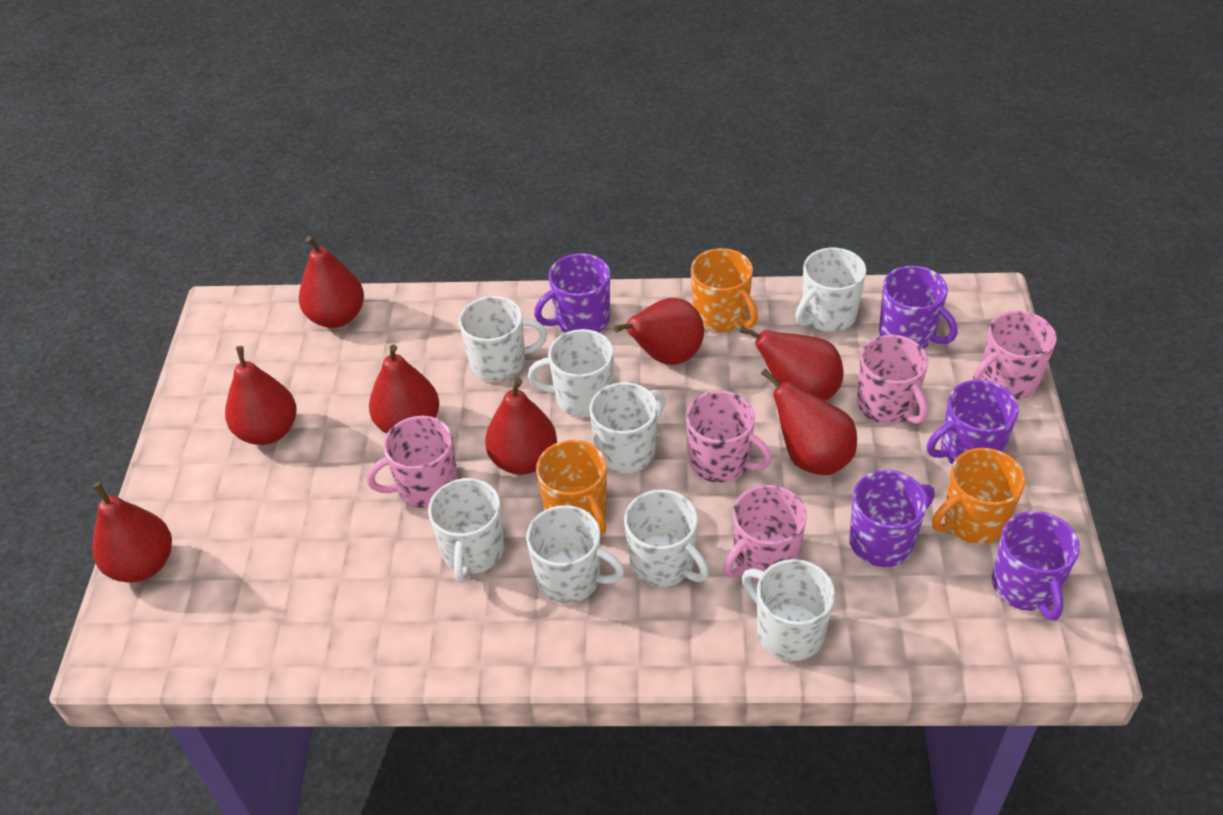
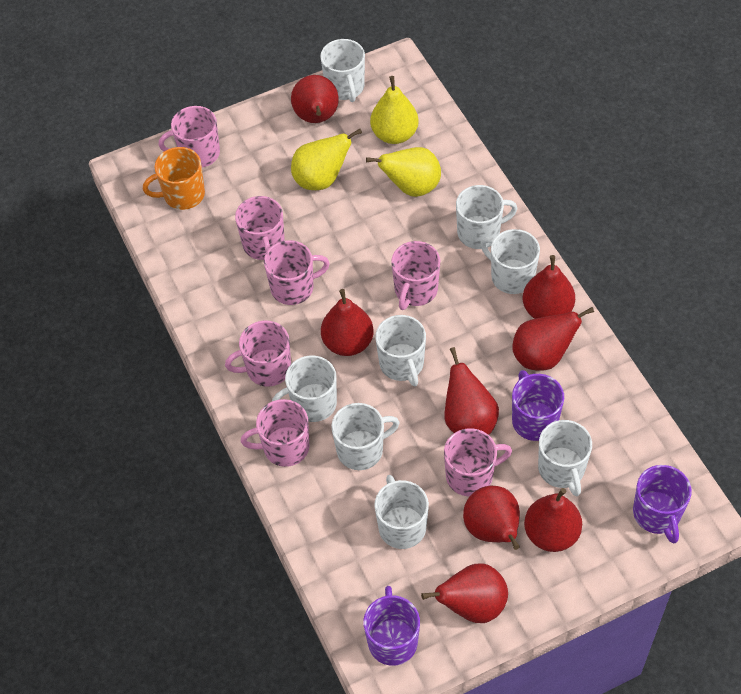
orange mug: [536,440,607,535] [691,248,758,332] [932,448,1025,544] = 3 -> [143,147,205,210] = 1
pink mug: [367,416,458,508] [686,391,772,483] [723,485,807,581] [857,335,928,424] [973,311,1057,399] = 5 -> [158,106,220,168] [225,321,291,387] [235,196,285,260] [241,399,309,467] [264,240,330,305] [391,241,440,310] [444,428,512,496] = 7
purple mug: [534,253,610,333] [849,470,935,567] [879,266,957,349] [927,380,1019,465] [992,511,1080,620] = 5 -> [363,586,420,666] [512,370,564,441] [633,465,692,544] = 3
yellow pear: none = 0 -> [291,129,362,190] [366,147,441,197] [370,76,419,144] = 3

